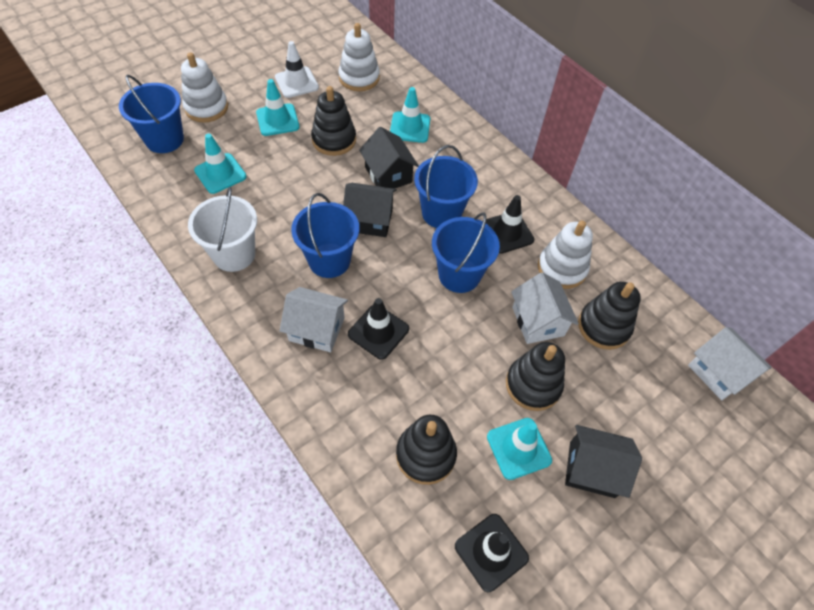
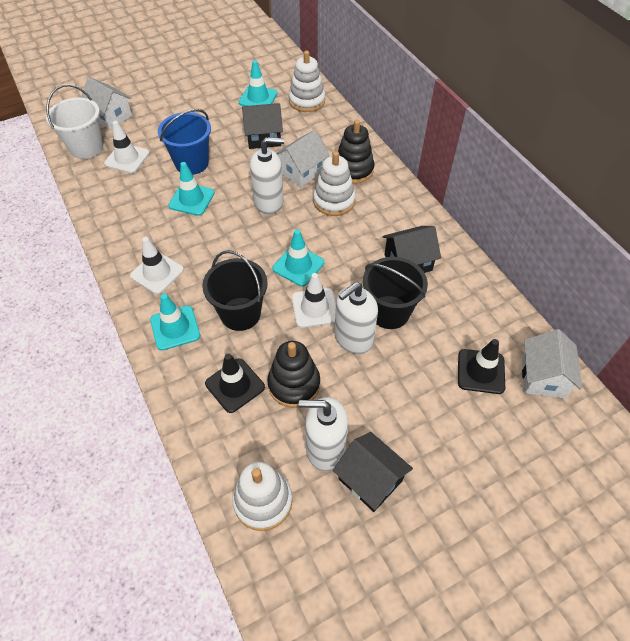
black bucket: none = 0 -> [202,250,268,331] [363,257,428,329] = 2
black stacking toy: [311,86,356,156] [396,415,457,485] [506,342,565,411] [578,282,641,350] = 4 -> [267,341,320,408] [338,120,374,184] = 2
black traffic cone: [348,298,409,360] [455,514,529,592] [482,195,534,254] = 3 -> [205,353,265,413] [458,339,505,394] = 2
blue bucket: [119,75,184,153] [291,193,359,278] [414,145,478,228] [432,212,500,293] = 4 -> [158,109,211,175] = 1
white soap dispenser: none = 0 -> [250,137,284,215] [299,397,348,471] [335,282,378,354] = 3
white traffic cone: [275,41,319,98] = 1 -> [104,121,150,173] [130,237,184,294] [292,273,336,328] = 3

